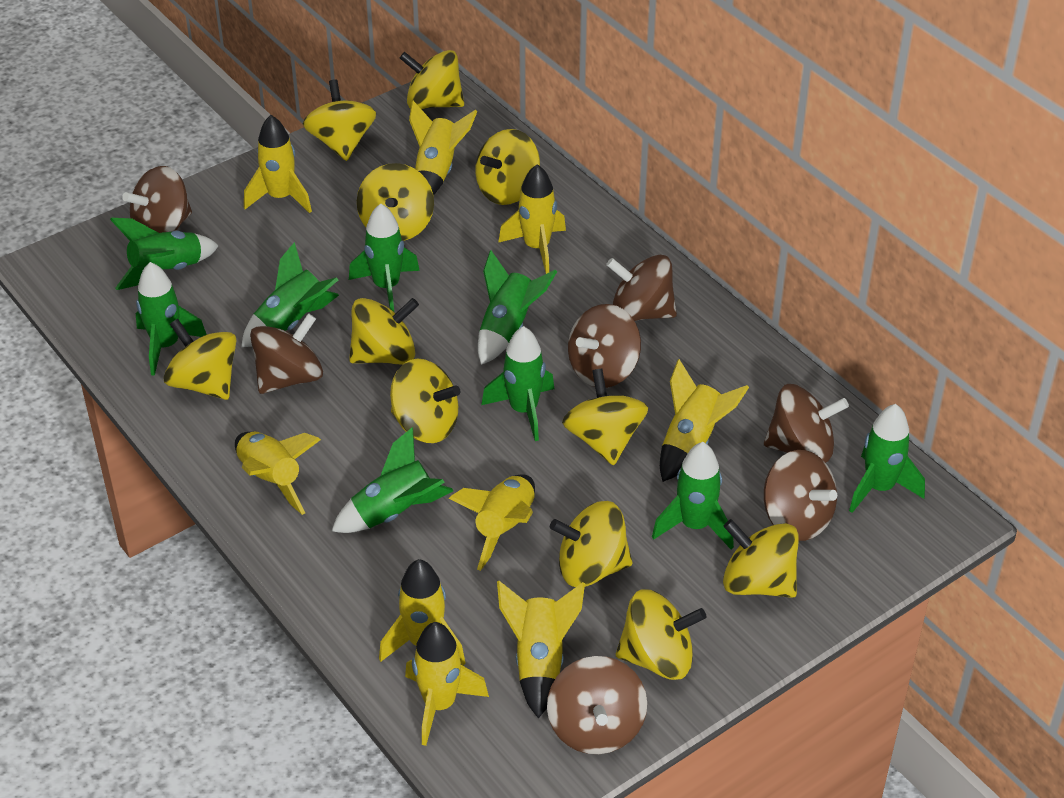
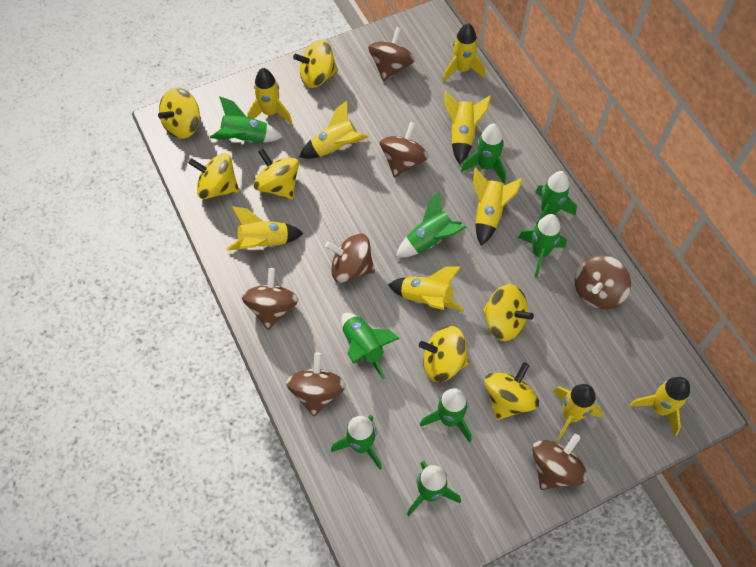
yellow spinning top: [164,319,236,400] [303,79,376,161] [349,298,419,364] [357,163,434,241] [390,359,460,443] [400,50,464,109] [475,129,540,205] [550,501,633,587] [562,369,648,465] [616,589,706,680] [723,519,799,598] = 11 -> [158,87,200,139] [188,153,239,199] [254,149,299,200] [293,39,338,88] [419,326,469,382] [483,284,534,341] [484,362,539,420] = 7

